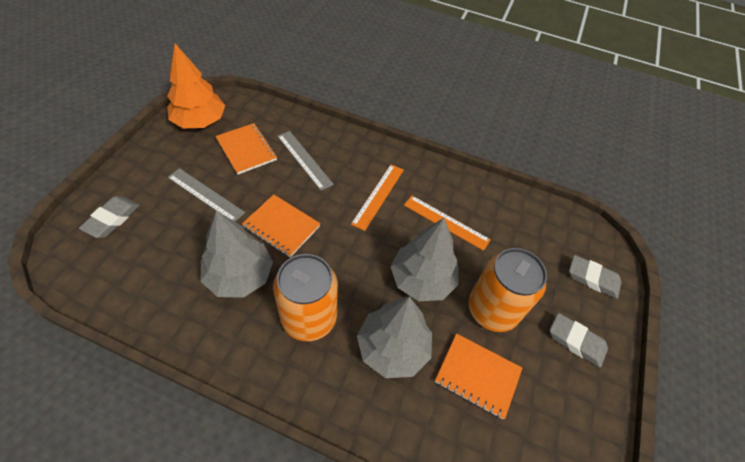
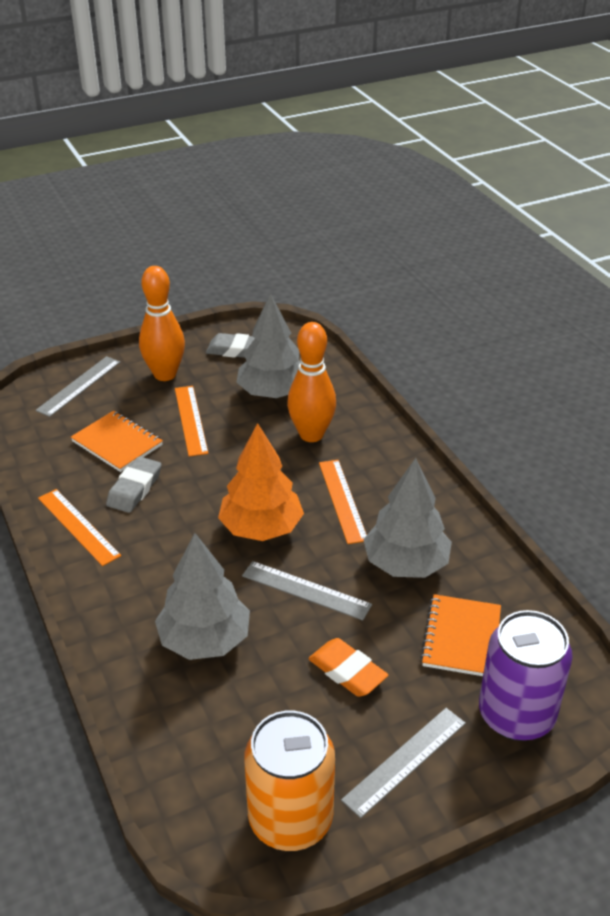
grey eraser: [79,196,139,238] [550,313,608,367] [569,255,621,299] = 3 -> [106,457,161,513] [206,333,255,358] = 2
grey ruler: [168,168,245,222] [277,131,334,191] = 2 -> [36,356,120,417] [242,561,372,621] [341,708,466,818] = 3
orange bowling pin: none = 0 -> [139,266,185,381] [287,322,336,442] = 2
orange can: [273,254,338,341] [469,248,547,332] = 2 -> [244,710,335,851] = 1
orange eraser: none = 0 -> [308,638,388,697] = 1
orange notebook: [215,123,277,175] [242,194,321,257] [435,333,522,419] = 3 -> [71,411,163,472] [420,594,501,676] = 2
orange ruler: [351,164,404,231] [404,196,491,251] = 2 -> [38,489,121,566] [175,386,209,457] [319,460,367,544] = 3
purple can: none = 0 -> [479,610,573,741] = 1

